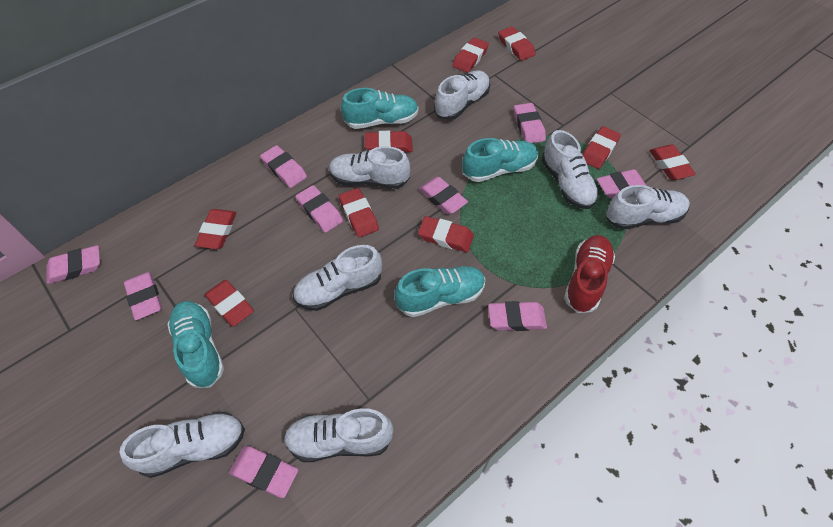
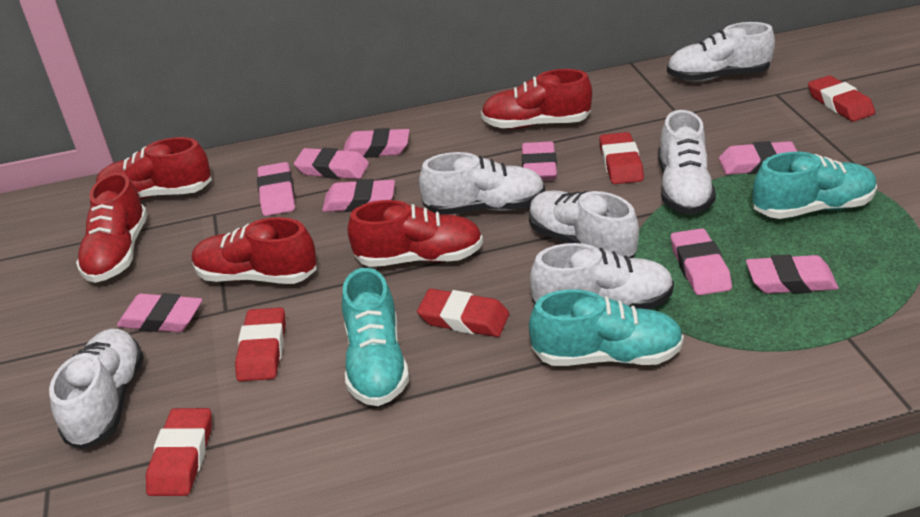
red eraser: [195,209,237,249] [205,280,254,327] [339,188,379,238] [365,131,413,152] [418,216,474,252] [452,37,489,73] [498,26,535,61] [582,126,621,169] [649,145,696,180] = 9 -> [146,408,212,496] [235,307,286,381] [417,289,509,337] [599,132,644,184] [808,76,875,122] = 5
red shoe: [564,235,615,313] = 1 -> [76,172,148,283] [96,137,212,200] [192,217,317,284] [347,200,483,267] [481,69,592,129] = 5
turquoise shoe: [167,301,224,388] [341,88,419,129] [394,266,485,317] [462,138,538,182] = 4 -> [342,268,409,406] [529,290,684,366] [752,152,877,219] = 3
white shoe: [119,411,245,478] [284,408,394,462] [293,245,382,311] [329,146,410,189] [434,71,490,120] [542,130,599,209] [606,185,690,230] = 7 -> [49,328,144,449] [419,152,545,215] [529,191,639,258] [530,243,674,309] [658,110,716,215] [667,22,775,82] = 6

